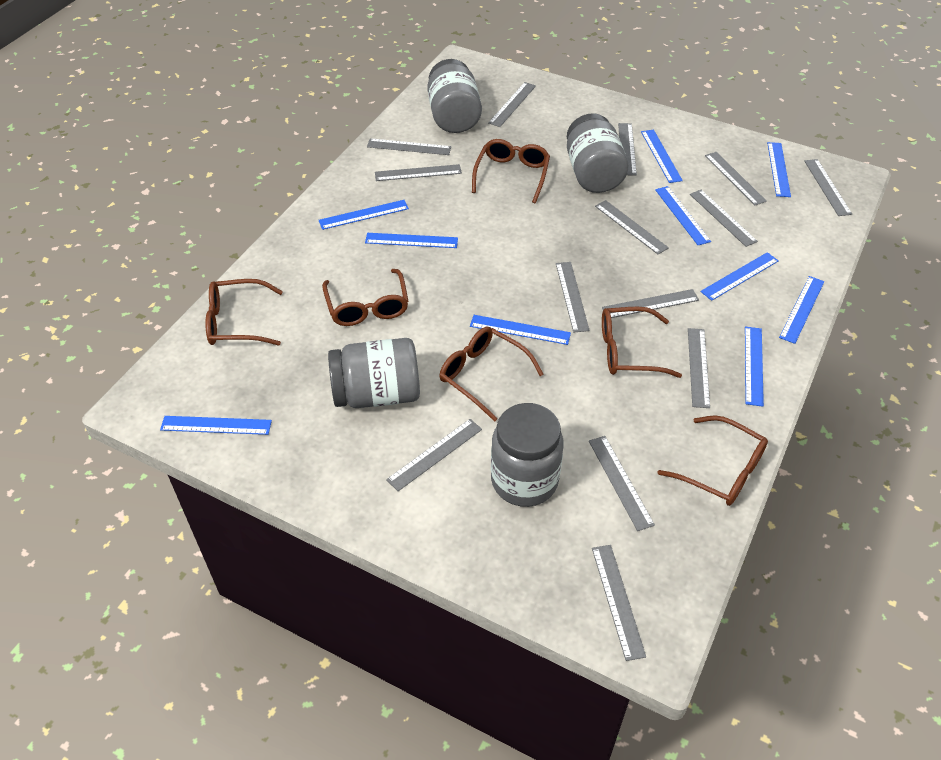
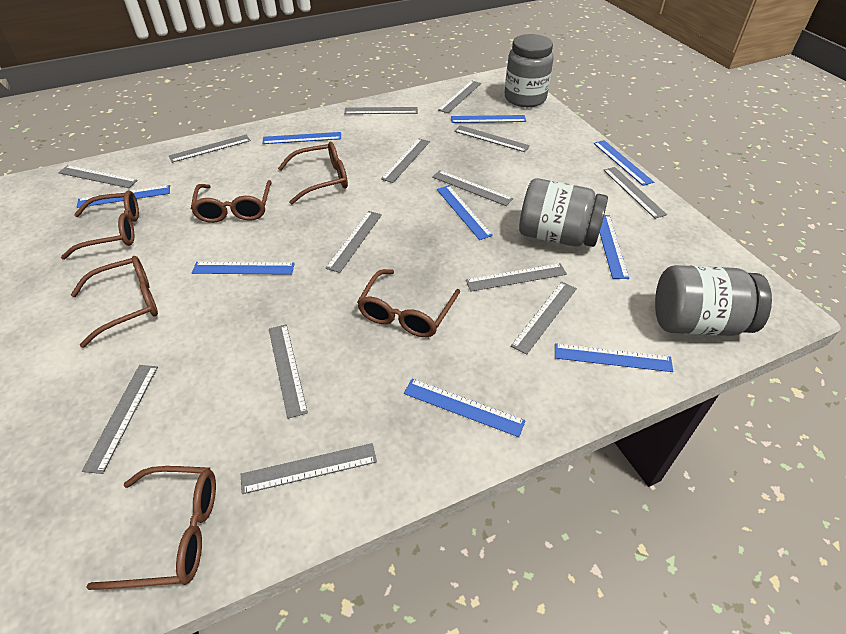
blue ruler: [160,416,272,435] [319,200,409,230] [365,233,458,248] [470,315,571,345] [641,130,683,183] [655,186,711,245] [700,252,779,301] [745,326,764,407] [767,142,791,197] [779,276,824,344] = 10 -> [77,185,170,208] [192,262,295,275] [262,132,341,144] [404,379,526,437] [437,185,493,240] [451,115,526,123] [555,343,674,372] [593,140,654,186] [600,215,629,279] = 9
grey jar: [328,338,420,408] [427,59,482,133] [491,403,564,507] [567,113,629,193] = 4 -> [505,34,554,107] [519,178,608,247] [655,265,772,336] = 3

